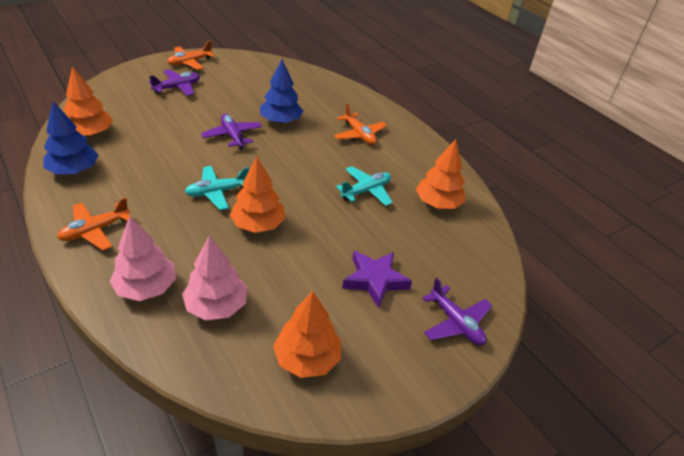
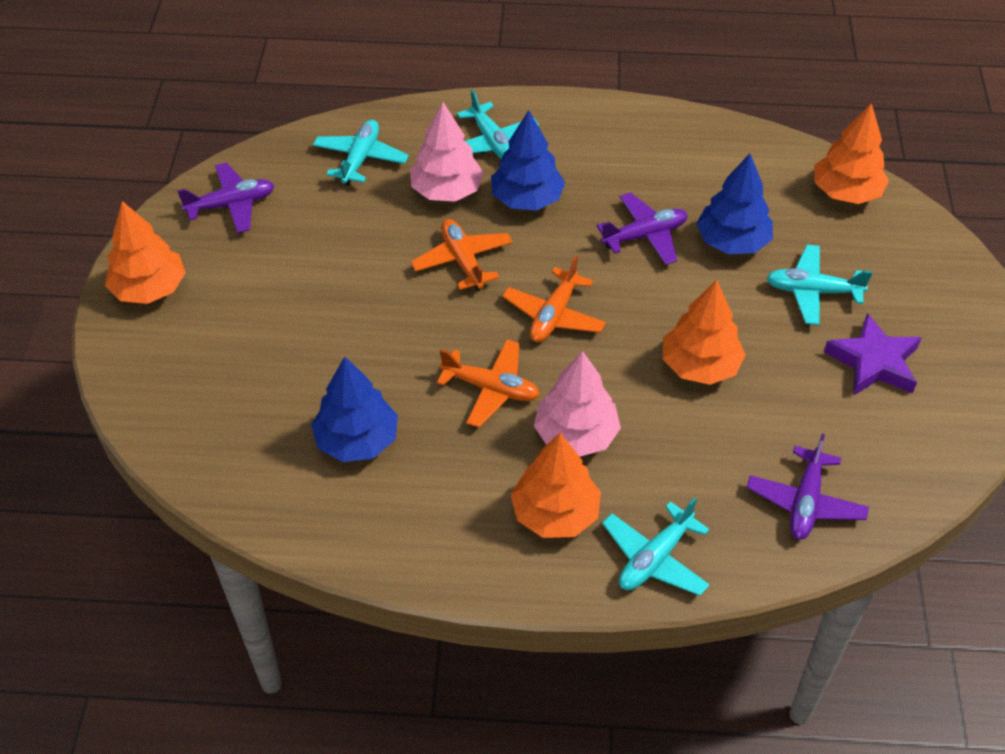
blue tree: [43,101,99,175] [260,59,303,124] = 2 -> [311,357,398,462] [491,110,565,210] [696,153,773,254] = 3
turquoise plane: [185,166,249,210] [336,166,393,206] = 2 -> [313,120,409,186] [457,90,539,159] [602,497,710,596] [766,245,872,325] = 4

